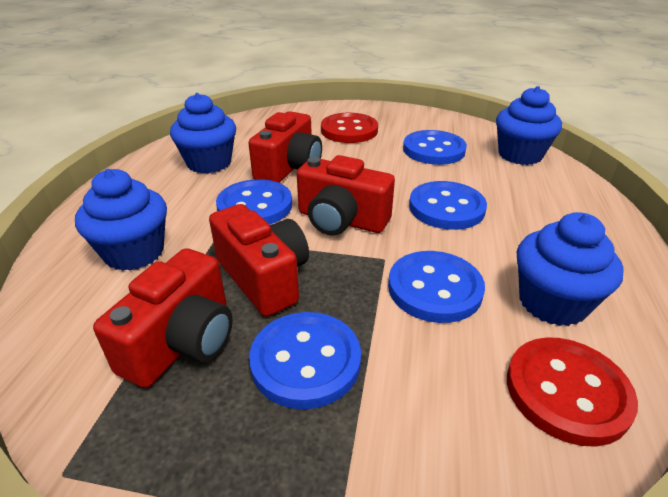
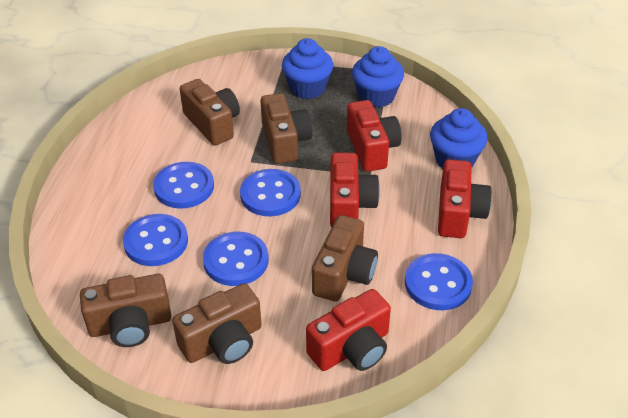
blue cupcake: [75,169,167,271] [170,93,236,174] [496,86,562,165] [517,212,624,326] = 4 -> [282,38,333,99] [352,46,404,108] [430,108,487,169] = 3
brown camera: none = 0 -> [80,274,171,347] [172,283,262,364] [180,79,240,146] [260,93,313,164] [312,215,378,302] = 5
red button: [321,113,378,143] [507,337,638,447] = 2 -> none = 0

